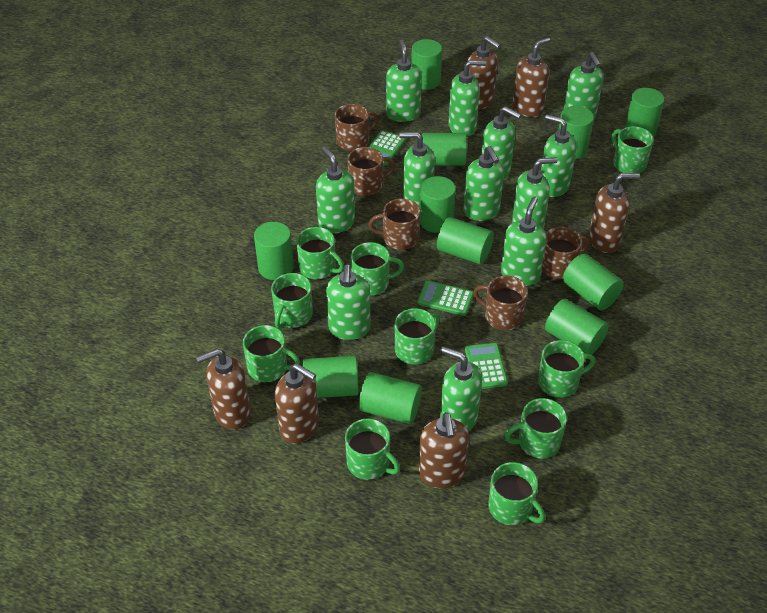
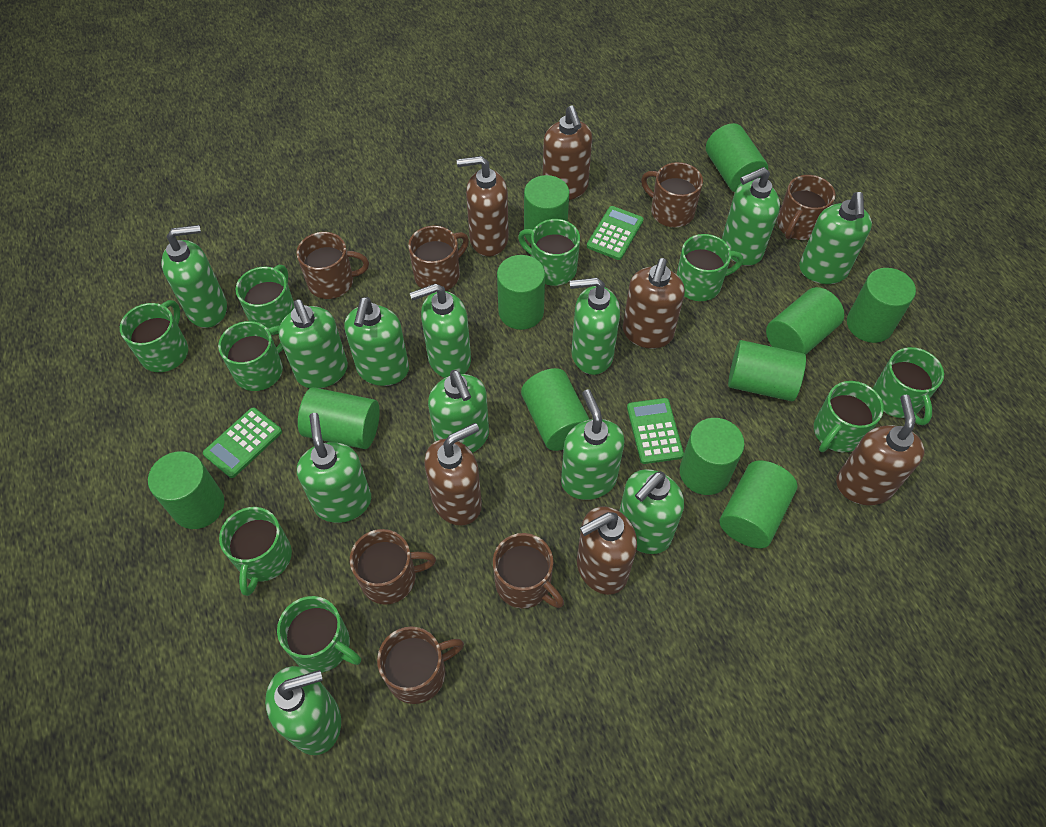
brown mug: [335,104,378,151] [347,147,395,196] [369,198,421,250] [473,276,528,330] [542,227,589,279] = 5 -> [296,232,369,299] [350,529,436,605] [377,626,464,704] [408,226,469,291] [493,533,564,609] [641,162,703,227] [777,175,836,240] = 7
green mug: [243,325,300,382] [271,273,313,329] [296,227,344,279] [345,418,400,480] [351,242,404,296] [395,308,440,364] [488,462,545,525] [505,398,567,458] [538,340,596,398] [612,126,653,173] = 10 -> [120,300,188,372] [218,321,283,391] [219,507,292,596] [235,265,295,335] [277,596,361,673] [518,219,580,286] [677,234,743,301] [814,381,884,452] [873,347,944,425] = 9

